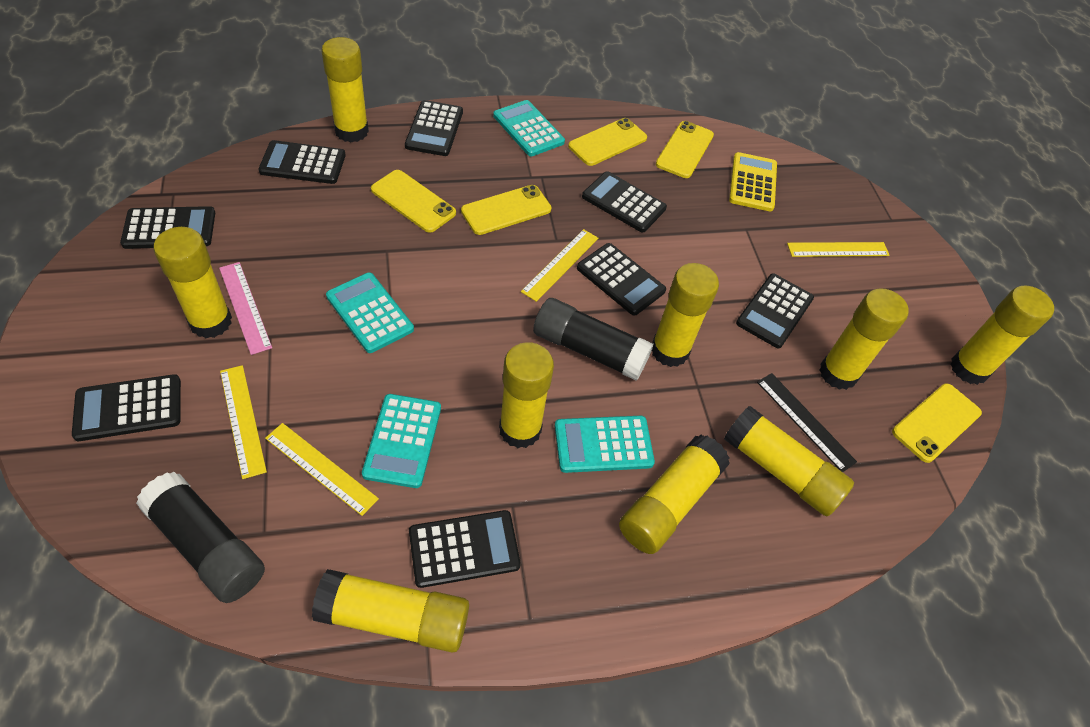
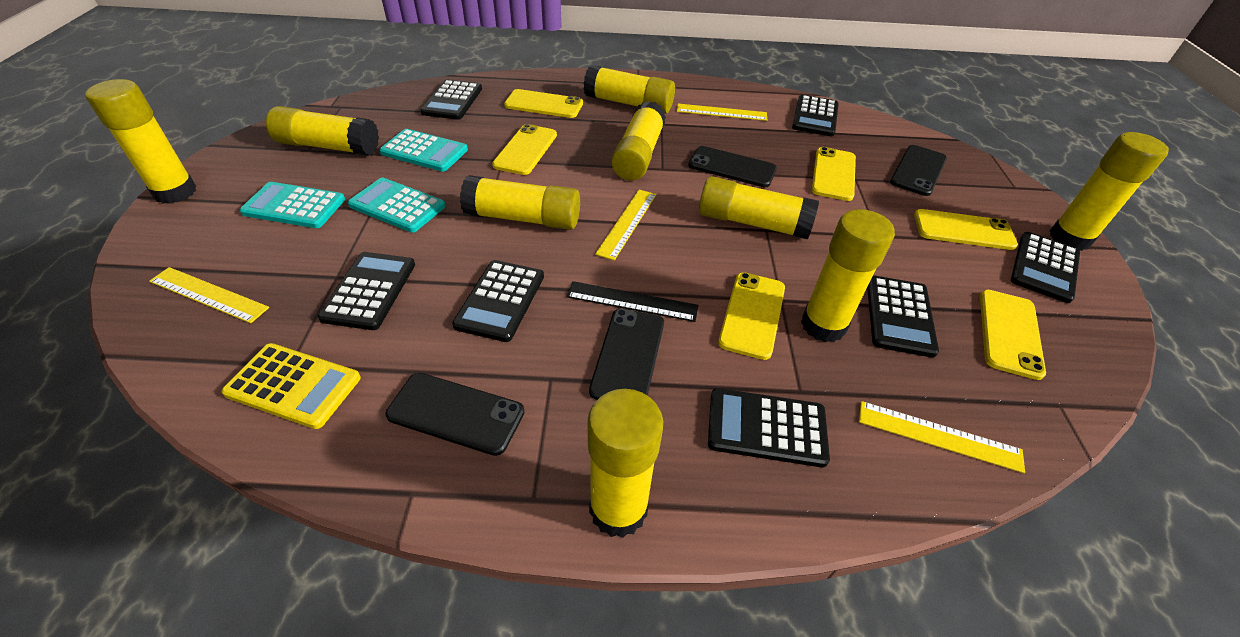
black calculator: [72,374,181,441] [120,206,215,249] [258,140,346,184] [405,100,463,156] [409,510,521,588] [577,243,666,316] [582,171,667,232] [736,273,814,348] = 8 -> [318,252,415,330] [420,80,482,120] [452,260,544,342] [708,388,830,468] [792,95,839,137] [867,275,939,358] [1011,232,1080,303] = 7
black glue stick: [136,472,265,603] [533,298,654,381] = 2 -> none = 0
black phone: none = 0 -> [385,373,524,456] [589,309,664,400] [688,146,777,187] [890,145,947,196] = 4
pink ruler: [219,262,272,355] = 1 -> none = 0
turquoise calculator: [326,272,414,353] [362,394,441,488] [493,100,565,156] [555,416,655,473] = 4 -> [240,182,345,228] [348,178,446,233] [379,129,468,172] = 3
yellow phone: [371,170,456,233] [461,185,552,235] [568,118,647,166] [656,121,714,178] [892,383,982,463] = 5 -> [492,124,557,175] [504,89,583,118] [718,272,785,360] [812,147,856,201] [914,209,1018,250] [980,290,1046,380] = 6

